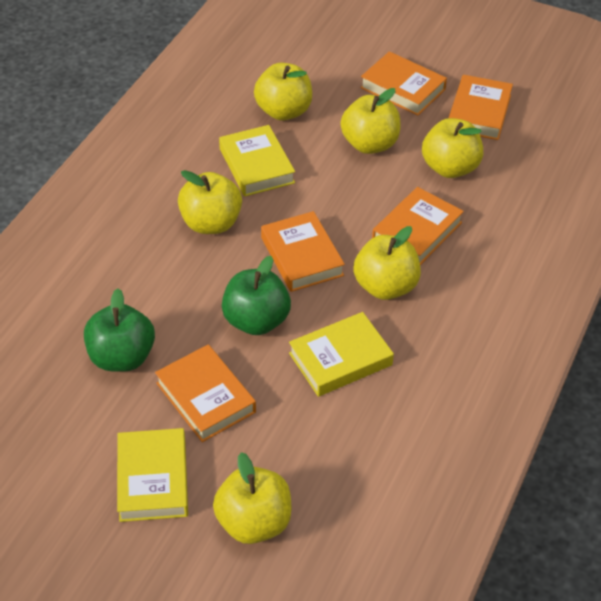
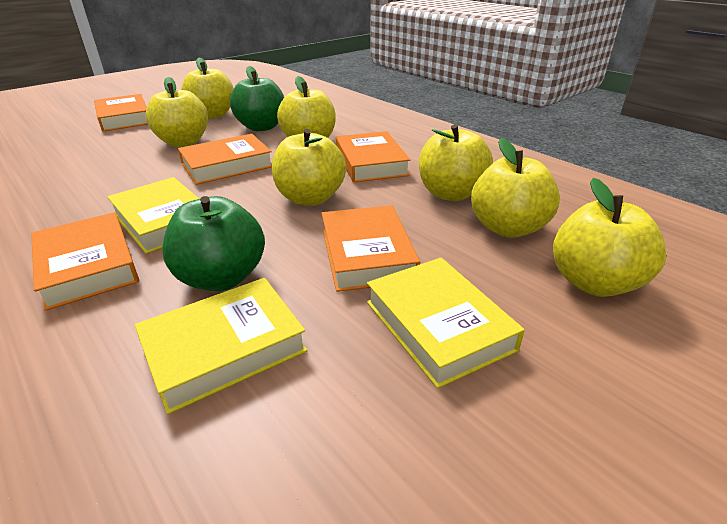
yellow apple: [178,170,242,234] [213,452,291,544] [254,63,312,121] [341,88,400,154] [353,226,421,300] [422,118,483,178] = 6 -> [146,77,208,147] [181,58,234,119] [272,129,346,206] [277,76,336,138] [419,124,493,201] [471,138,560,238] [553,178,666,297] = 7

